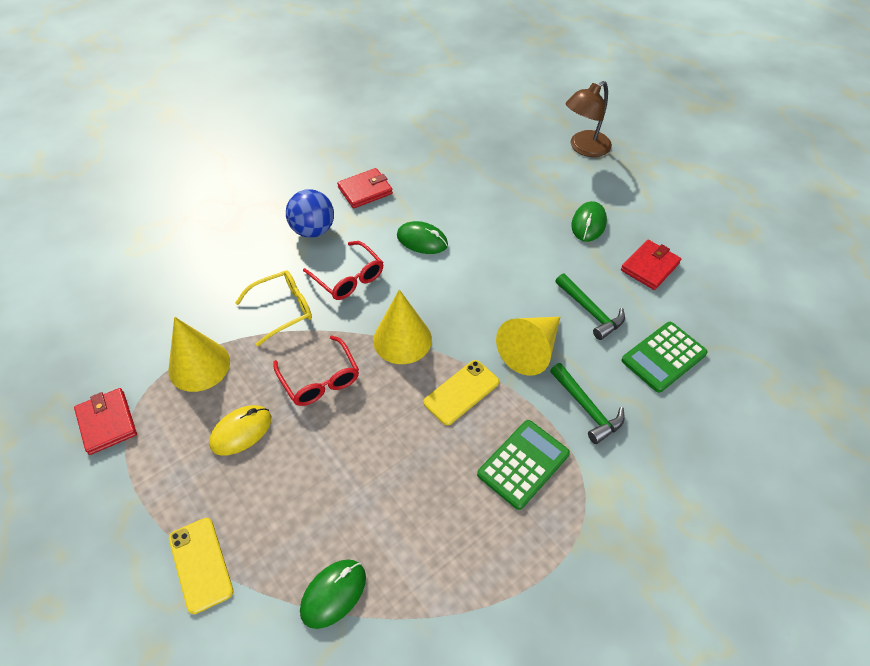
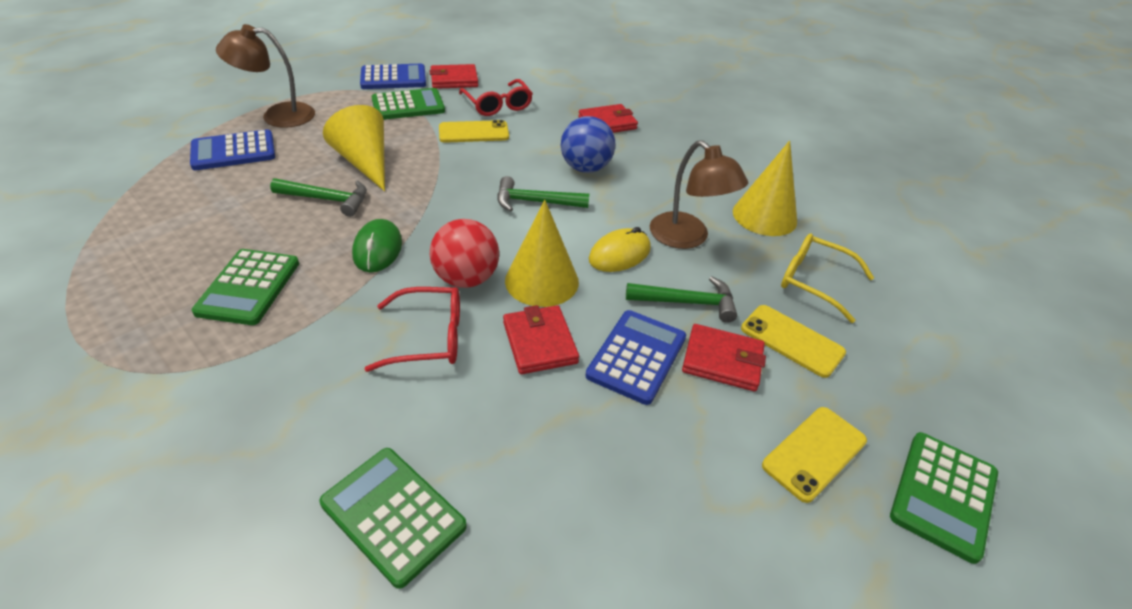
blue calculator: none = 0 -> [190,129,275,170] [360,64,426,89] [585,310,686,405] = 3
brown lamp: [566,81,612,157] = 1 -> [216,24,315,128] [650,140,748,249] = 2
green calculator: [477,420,570,510] [621,322,708,393] = 2 -> [191,249,299,325] [319,448,467,589] [371,88,445,120] [890,432,998,564] = 4
green hammer: [550,363,625,444] [555,274,625,340] = 2 -> [270,178,367,217] [497,176,589,212] [626,276,737,323] = 3
green mouse: [300,559,366,629] [397,221,448,254] [571,201,607,242] = 3 -> [352,219,402,272] = 1
red ball: none = 0 -> [430,219,499,288] = 1
red wallet: [74,388,137,455] [337,168,393,208] [621,240,681,290] = 3 -> [430,64,478,89] [503,305,579,374] [578,104,638,133] [682,324,766,391] = 4
yellow phone: [169,518,233,614] [423,360,499,425] = 2 -> [439,120,509,143] [741,305,846,378] [762,407,867,503] = 3

